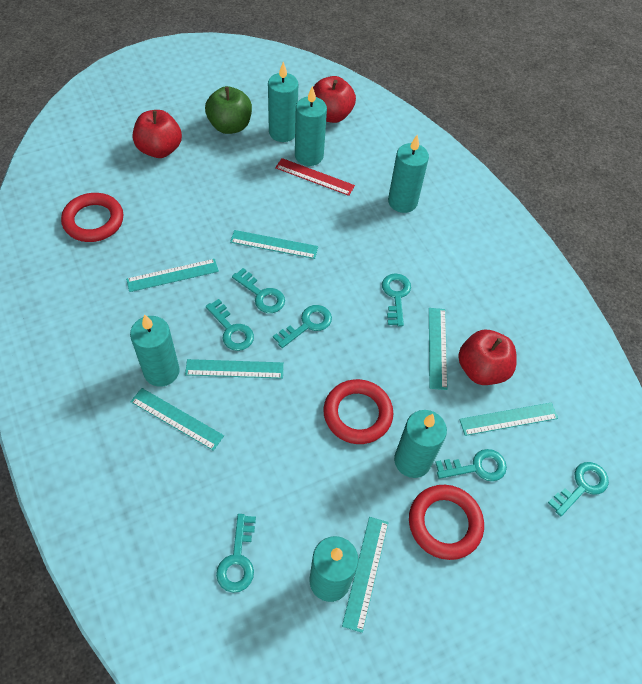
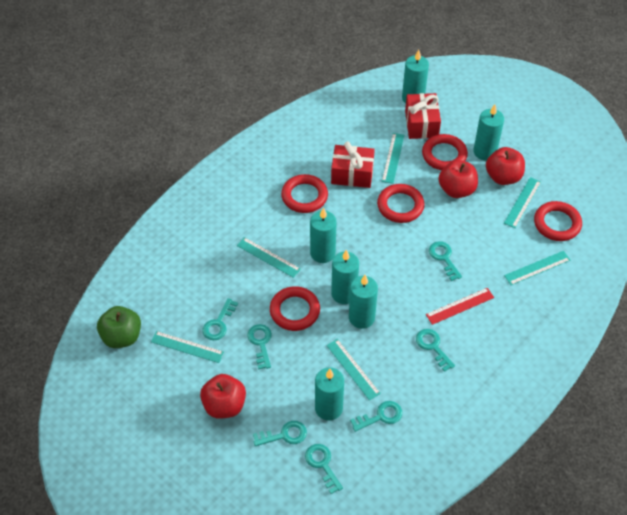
red gift: none = 0 -> [331,141,375,188] [405,93,441,139] = 2
red ring: [61,193,123,242] [323,379,393,444] [409,485,484,560] = 3 -> [270,286,320,331] [281,174,328,213] [377,184,424,223] [422,134,468,170] [534,201,582,241] = 5
turquoise ruler: [126,259,219,292] [131,388,224,451] [185,359,284,379] [230,230,318,259] [342,517,389,633] [429,308,448,390] [459,402,558,436] = 7 -> [151,331,224,363] [237,237,301,278] [326,339,381,401] [382,133,404,184] [504,177,541,228] [504,251,570,285] = 6

